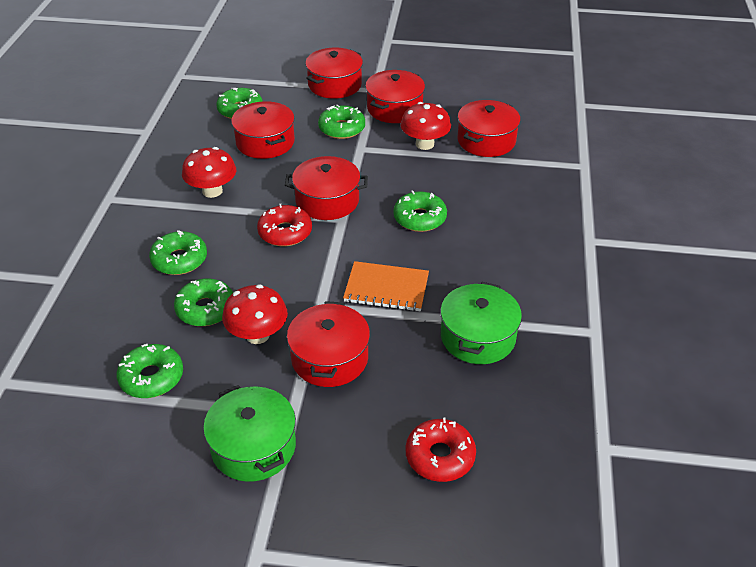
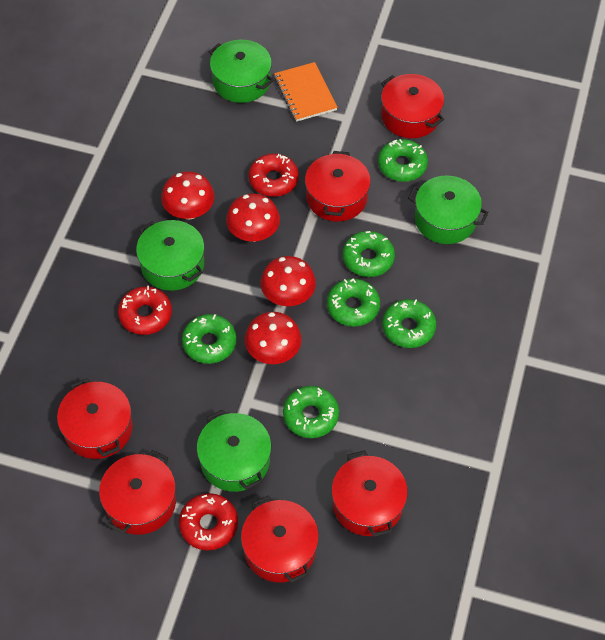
green pot: [203,385,296,482] [440,282,522,364] = 2 -> [136,220,204,291] [197,410,271,492] [209,40,274,103] [408,176,489,244] = 4
red donut: [257,204,312,246] [405,418,476,482] = 2 -> [118,286,172,335] [179,493,238,550] [249,154,299,197] = 3
red mushroom: [182,147,236,198] [222,284,288,344] [401,102,451,150] = 3 -> [161,172,214,220] [226,193,280,242] [245,312,302,364] [260,256,316,306] = 4

